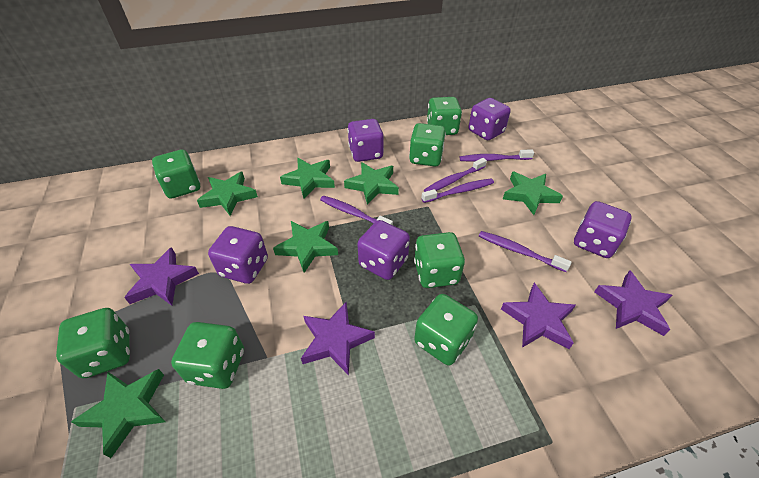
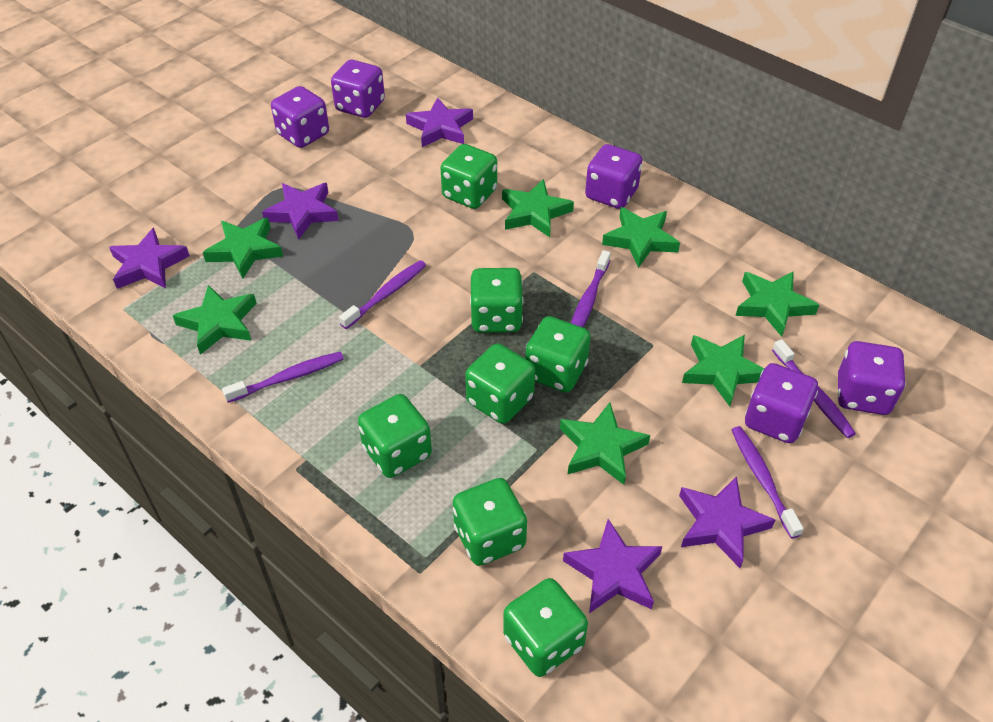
green star: [71,369,165,458] [197,171,258,216] [273,221,338,273] [280,158,335,199] [344,162,399,205] [503,172,563,215] = 6 -> [172,285,257,355] [203,217,283,278] [502,179,574,237] [560,402,650,485] [602,207,680,268] [682,335,765,407] [736,271,819,337] = 7
purple star: [124,247,199,306] [301,302,375,375] [501,283,576,349] [594,270,672,336] = 4 -> [109,228,190,289] [262,183,339,240] [406,97,473,147] [563,519,662,613] [679,476,775,568] = 5

